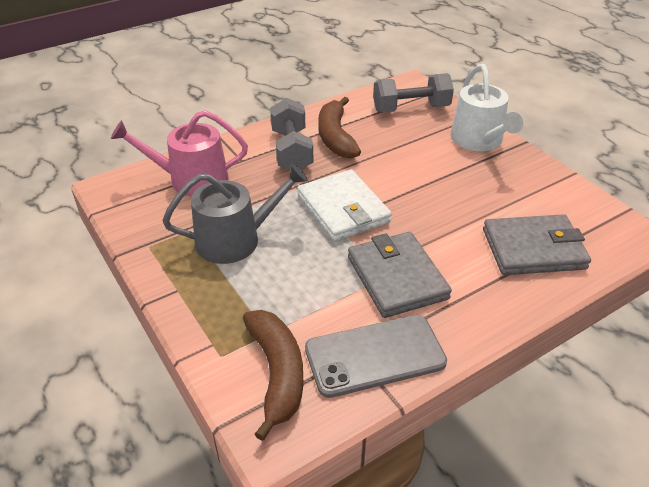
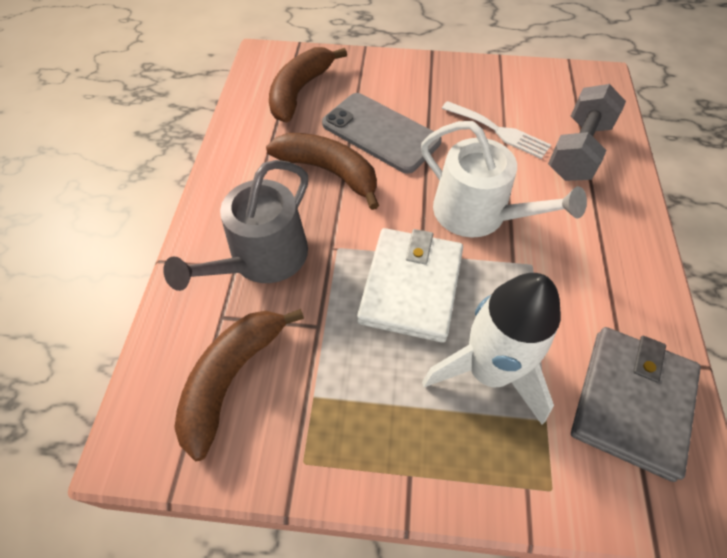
brown banana: [243,310,304,441] [318,97,361,159] = 2 -> [174,309,304,461] [266,133,379,210] [269,47,347,122] = 3
grey dumbbell: [270,98,313,170] [373,73,454,113] = 2 -> [548,84,626,181] = 1
grey wallet: [348,232,452,318] [483,214,591,275] = 2 -> [571,327,701,482] = 1
pink watering can: [111,110,248,197] = 1 -> none = 0
white fork: none = 0 -> [442,101,551,159] = 1
white rocket: none = 0 -> [422,273,560,424] = 1

